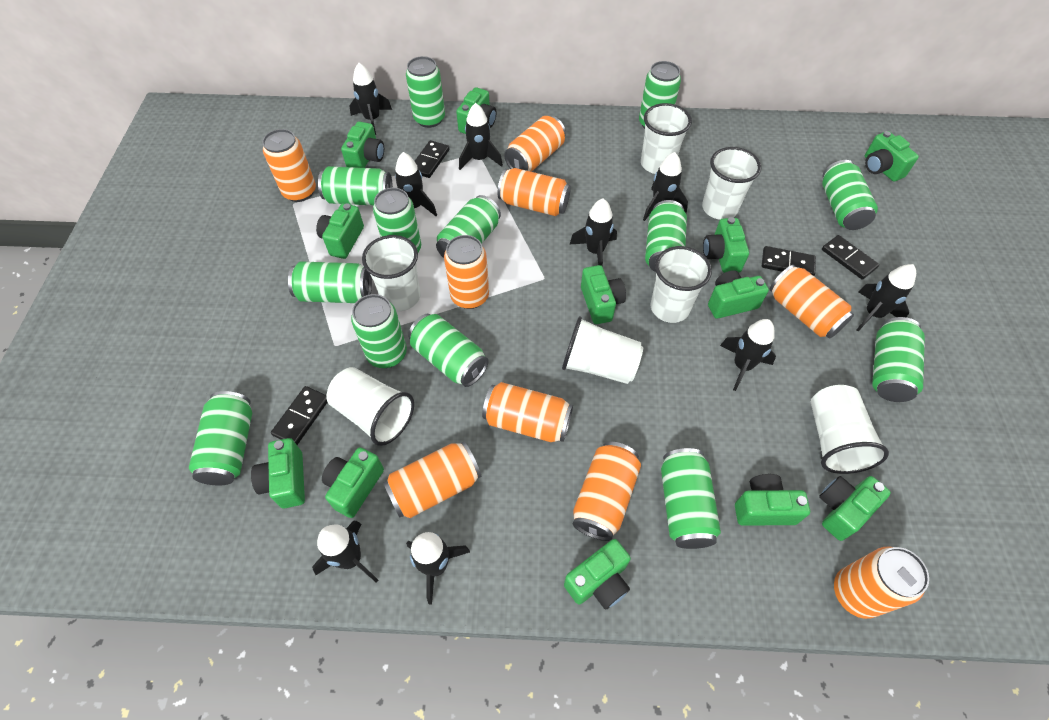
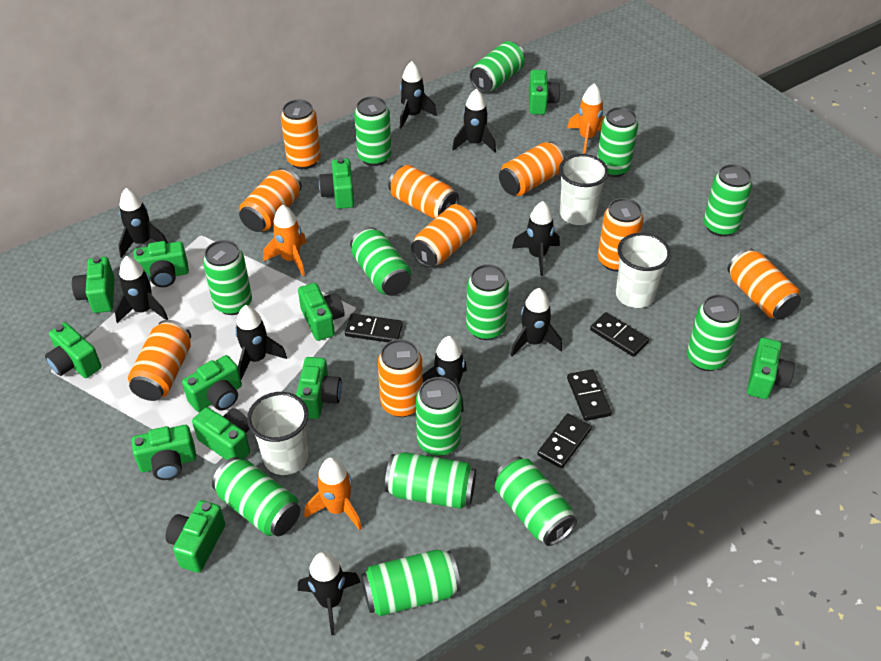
orange rocket: none = 0 -> [263,205,307,276] [304,457,362,530] [567,83,604,153] = 3
white cup: [327,367,414,446] [362,235,421,311] [562,316,643,384] [641,103,692,174] [650,246,712,323] [702,147,761,220] [811,385,889,474] = 7 -> [247,392,308,475] [559,154,608,225] [616,233,671,308] = 3

